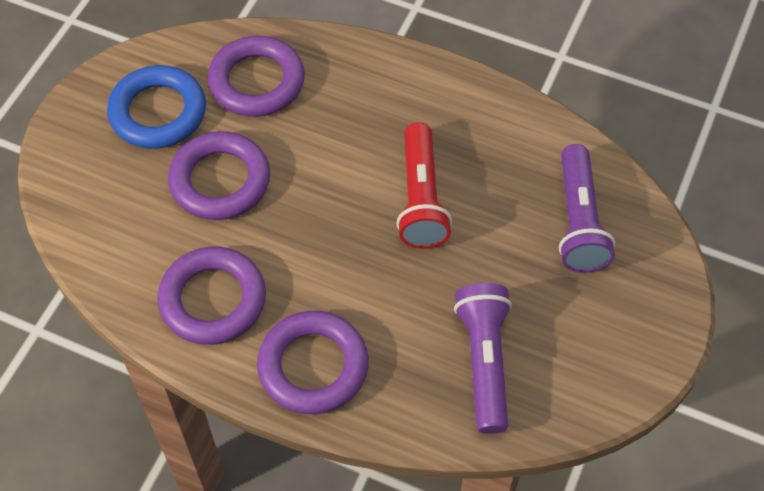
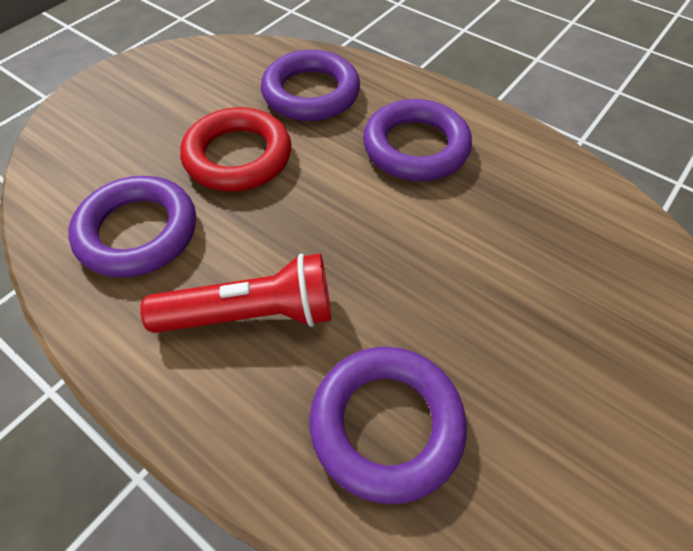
blue ring: [107,65,206,149] = 1 -> none = 0
purple flashlight: [454,283,512,434] [559,144,615,273] = 2 -> none = 0
red ring: none = 0 -> [180,107,291,191] = 1

